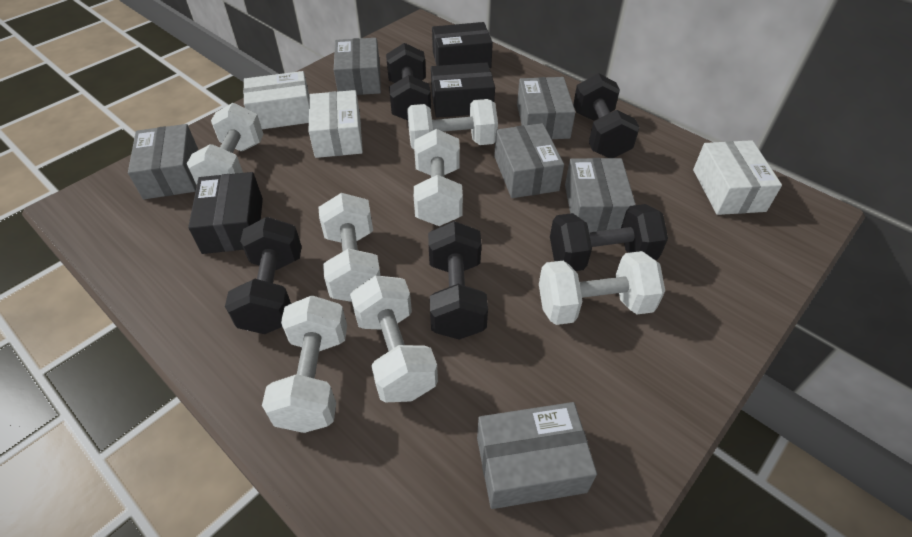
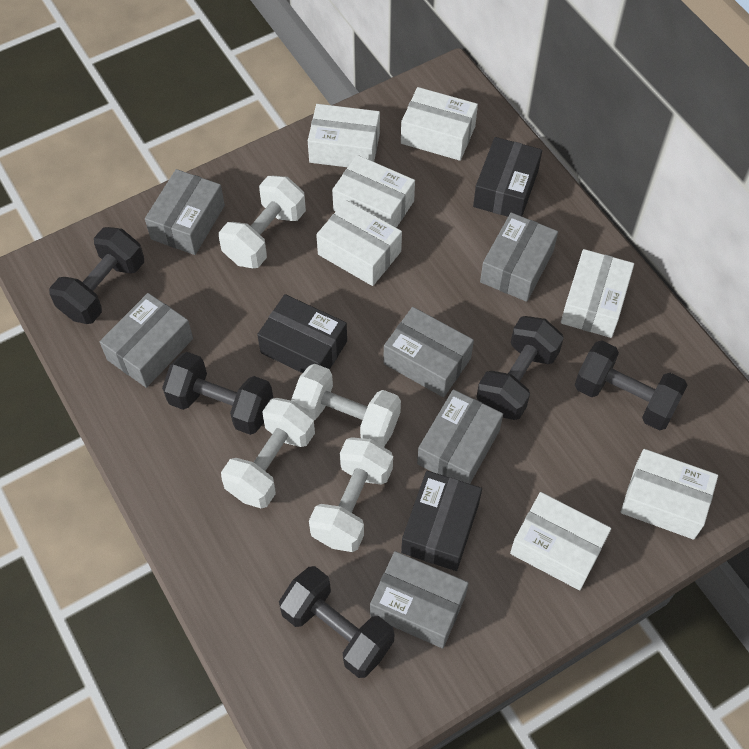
white box: [243,71,309,129] [309,90,363,158] [693,140,782,215] = 3 -> [308,104,380,167] [316,200,402,286] [332,155,415,228] [401,87,478,161] [510,492,611,590] [561,249,634,338] [621,449,718,540] = 7
white dumbbell: [187,103,264,185] [262,295,347,433] [318,193,381,302] [350,275,438,402] [407,99,498,149] [414,129,463,226] [539,251,665,325] = 7 -> [219,176,306,268] [221,398,315,508] [291,364,401,447] [309,437,393,552] = 4

